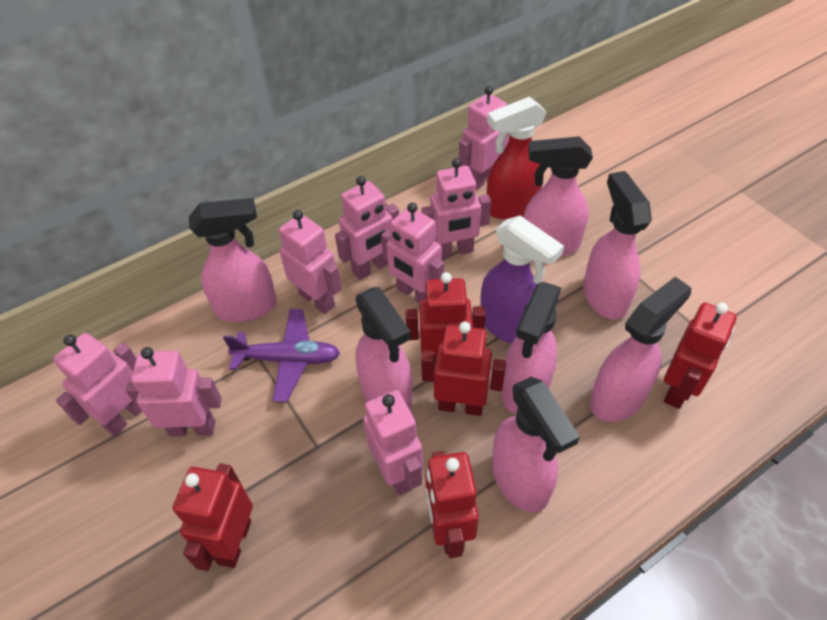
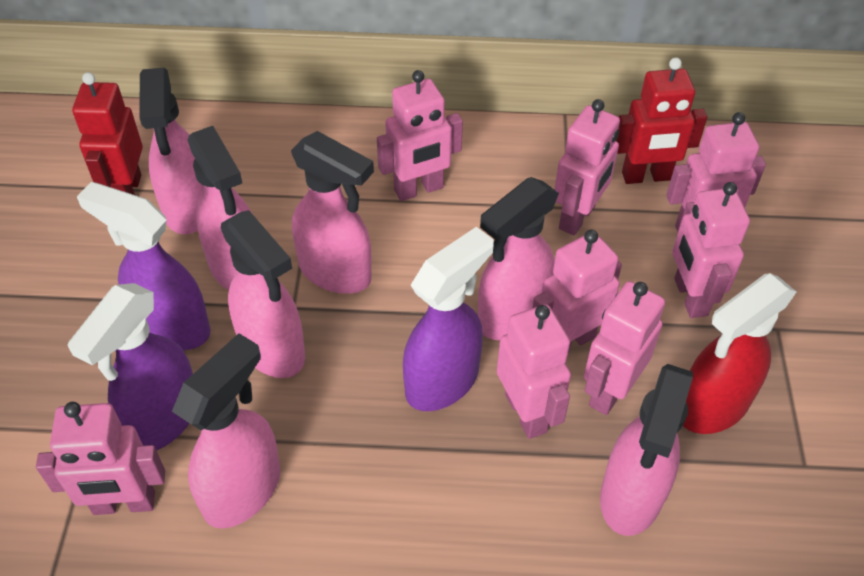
purple plane: [223,309,340,402] = 1 -> none = 0
purple spray bottle: [481,216,564,344] = 1 -> [67,283,193,451] [77,182,211,350] [403,227,493,411] = 3
red robot: [173,463,253,571] [406,272,486,361] [421,322,506,416] [425,451,479,558] [664,303,737,409] = 5 -> [72,72,143,195] [616,57,707,184] = 2

